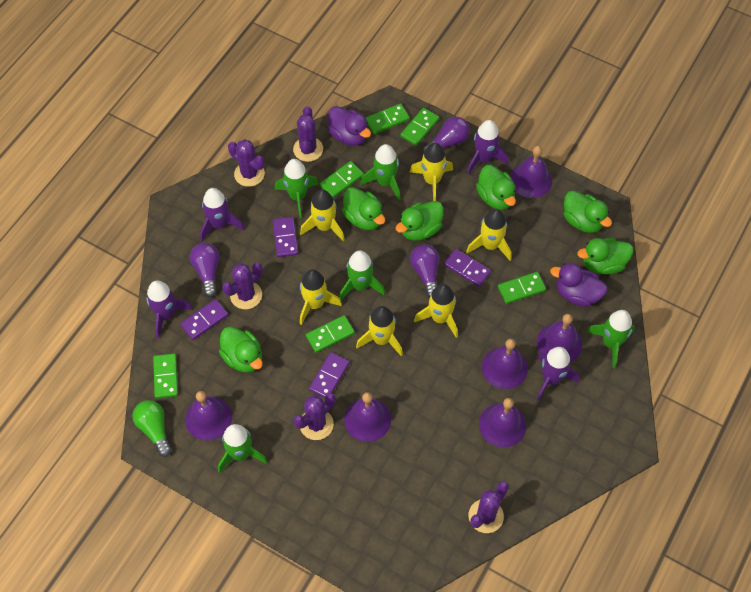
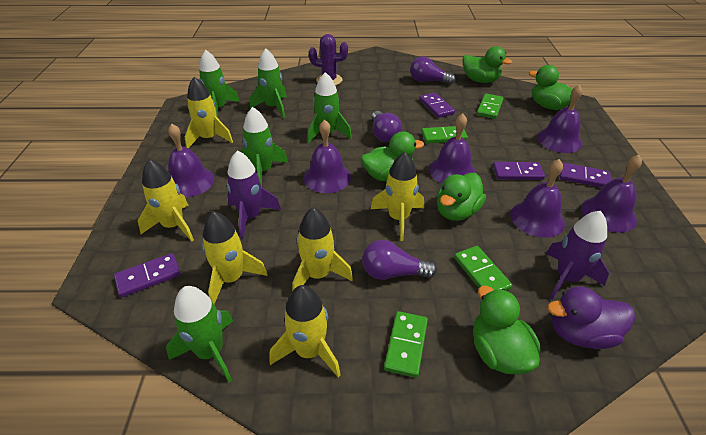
green domino: [153,354,178,399] [306,315,355,353] [320,161,364,198] [366,104,410,134] [400,108,439,146] [498,272,546,304] = 6 -> [384,311,428,378] [421,126,468,143] [454,246,512,291] [477,94,503,119] = 4
green duck: [219,327,263,373] [342,187,385,230] [395,201,444,241] [476,165,516,210] [564,190,612,233] [577,238,633,274] = 6 -> [361,131,424,181] [437,173,486,221] [462,46,512,83] [473,286,541,374] [529,65,572,110] = 5
green light bulb: [133,400,172,457] = 1 -> none = 0
purple cactus: [222,263,262,309] [228,139,265,187] [293,106,323,162] [294,393,336,440] [468,481,509,533] = 5 -> [309,34,348,86] = 1
purple duck: [328,106,371,146] [550,263,608,307] = 2 -> [547,286,635,349] = 1
purple rocket: [146,281,193,339] [200,188,245,241] [467,120,509,175] [536,347,579,401] = 4 -> [227,150,281,239] [546,210,609,300] = 2

